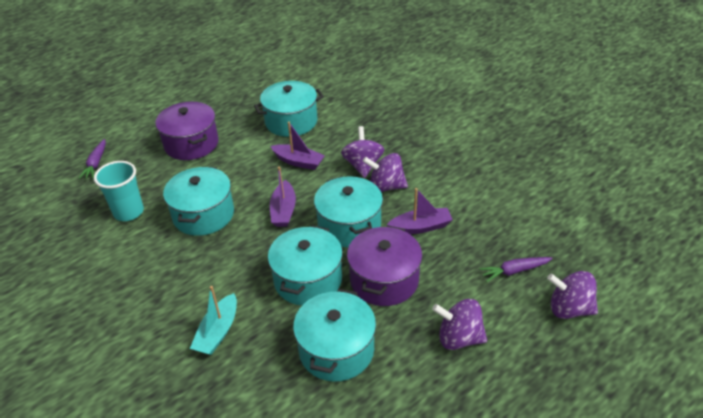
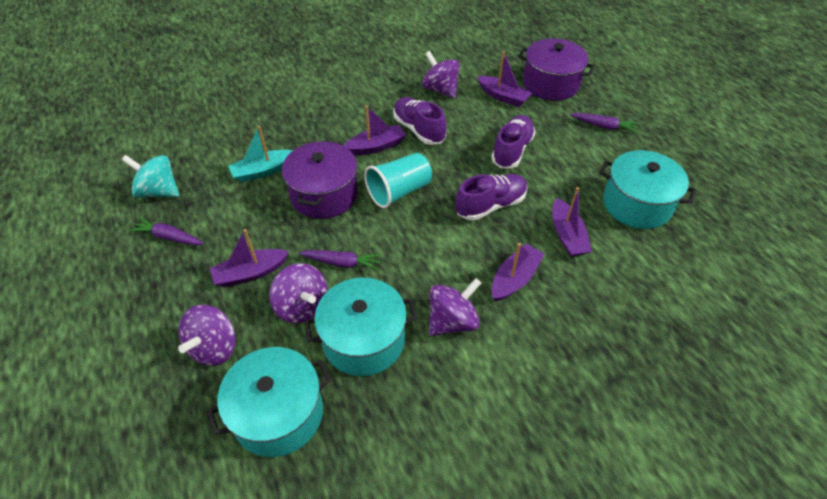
purple boat: [270,167,296,227] [271,122,325,170] [387,188,453,234] = 3 -> [210,229,289,287] [343,105,406,155] [477,51,533,107] [491,243,544,302] [552,187,592,257] = 5
purple carrot: [79,139,106,179] [479,257,553,282] = 2 -> [129,217,204,245] [299,250,382,270] [570,113,639,133] = 3
purple shoe: none = 0 -> [393,97,447,145] [456,174,528,221] [491,115,535,169] = 3
turquoise pot: [163,167,234,236] [254,81,324,137] [268,225,343,306] [293,289,376,382] [314,176,383,247] = 5 -> [207,347,331,457] [304,278,418,376] [600,150,696,229] = 3
turquoise spinning top: none = 0 -> [122,155,179,198] = 1

